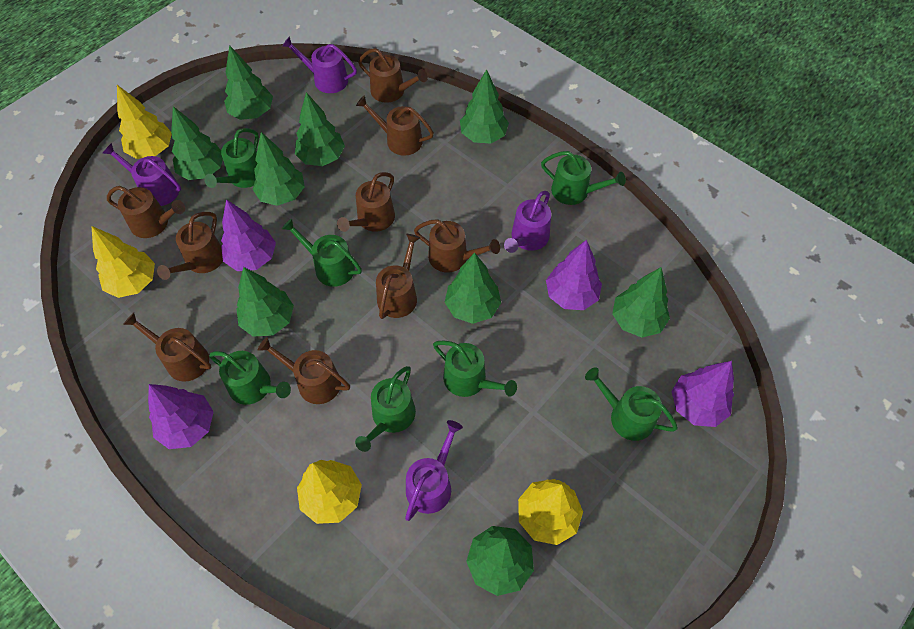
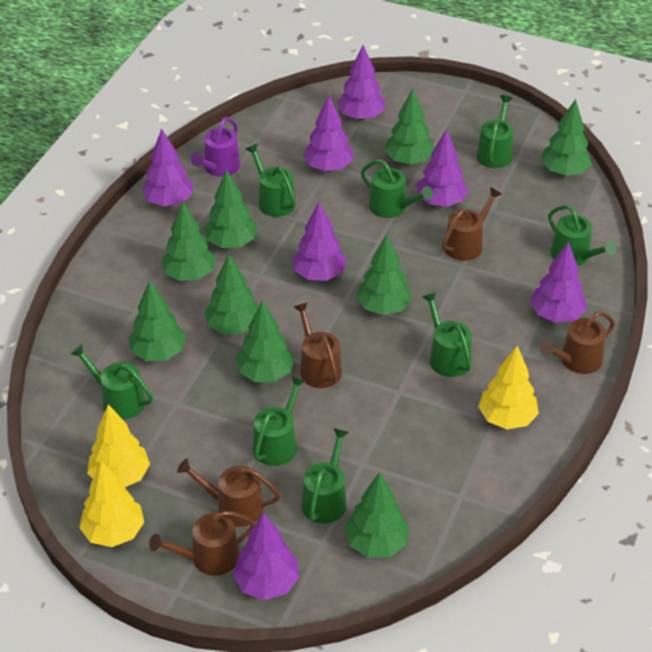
brown watering can: [107,186,185,238] [123,313,211,382] [157,212,223,280] [258,337,350,404] [337,172,395,232] [356,95,434,156] [358,48,428,103] [376,234,420,319] [414,219,500,273] = 9 -> [149,511,255,576] [177,459,281,527] [294,302,342,388] [442,187,502,261] [540,312,615,374] = 5
green watering can: [205,128,259,188] [209,351,291,405] [282,219,362,287] [355,366,416,452] [433,341,517,397] [541,151,626,205] [585,367,678,441] = 7 -> [71,344,153,419] [246,144,296,217] [253,376,306,466] [301,428,349,524] [361,159,433,218] [423,292,472,377] [476,95,513,168] [548,205,617,266] = 8
purple tree: [148,384,214,449] [221,199,276,271] [546,240,602,310] [671,361,734,427] = 4 -> [141,129,193,206] [233,513,300,600] [292,202,347,281] [303,95,353,172] [337,45,385,120] [417,129,468,207] [530,242,586,323] = 7
purple watering can: [103,143,181,206] [282,36,357,93] [405,420,463,521] [504,191,551,253] = 4 -> [191,117,241,177] = 1
yellow tree: [92,226,155,298] [117,85,172,159] [297,460,362,524] [518,479,583,545] = 4 -> [79,461,144,547] [87,404,150,488] [478,346,539,429] = 3

